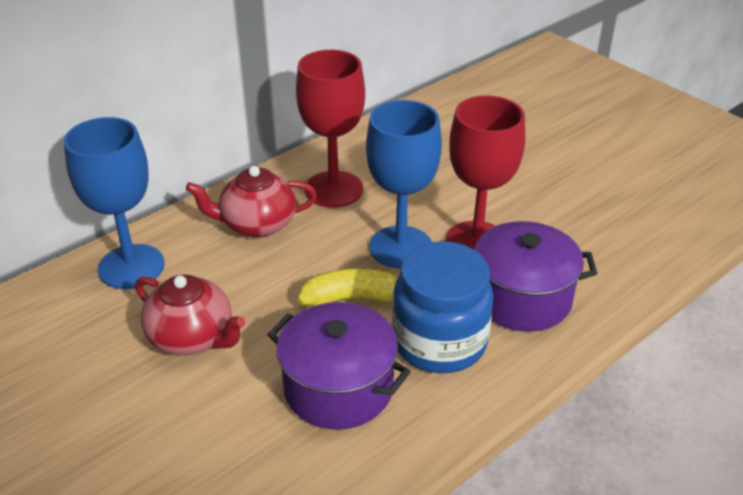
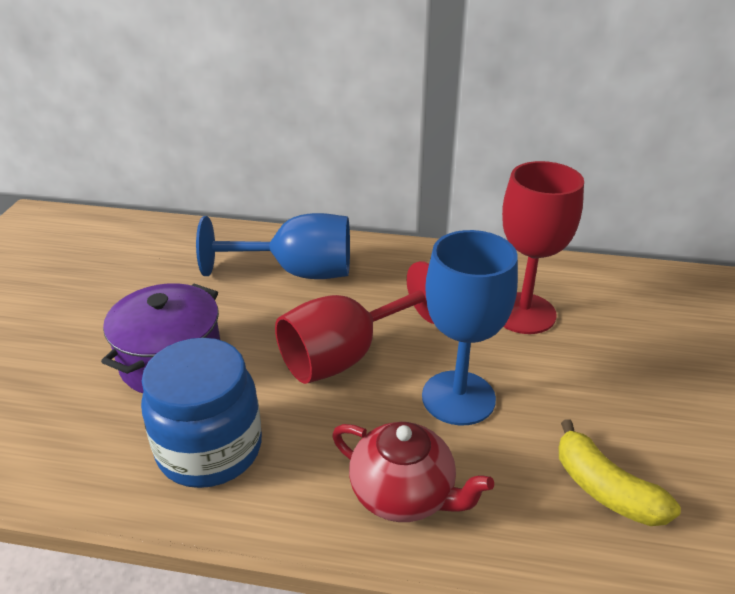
purple pot: [267,302,411,430] [474,221,598,332] = 2 -> [101,283,220,393] = 1
red teapot: [135,274,245,356] [186,166,317,238] = 2 -> [332,422,494,522] = 1

